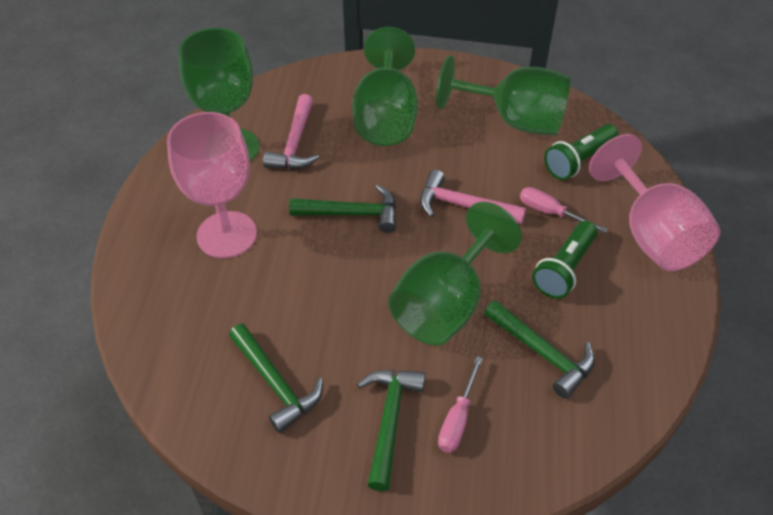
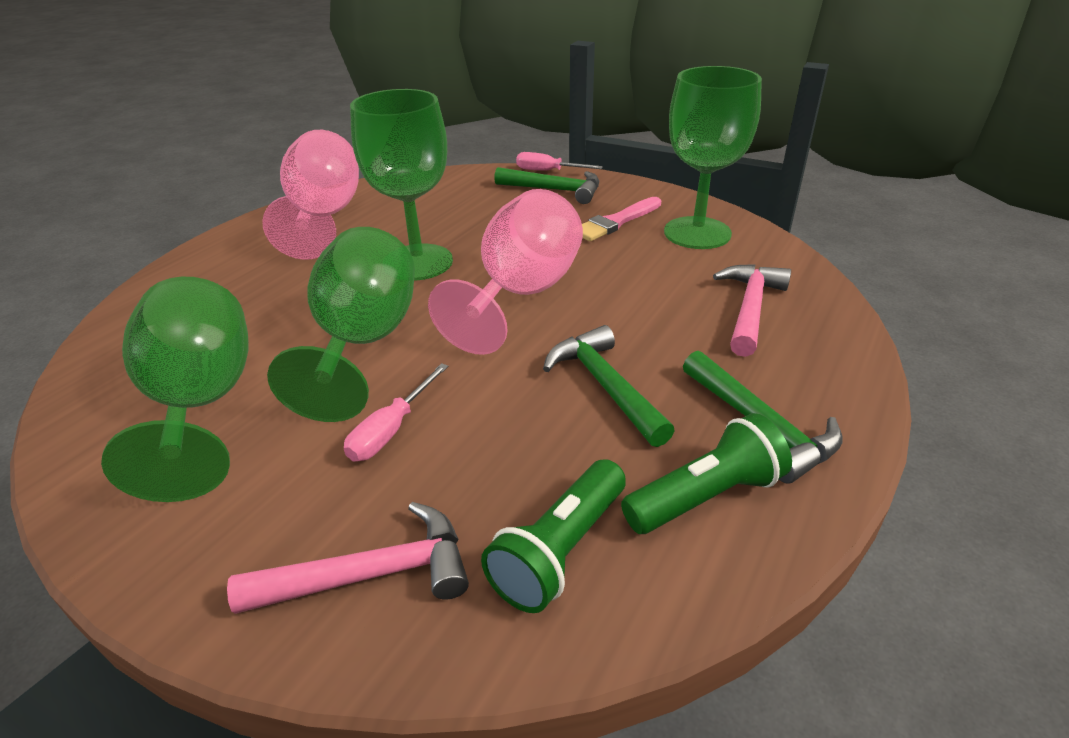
green hammer: [229,324,323,433] [289,185,396,233] [357,370,425,491] [484,300,595,399] = 4 -> [494,167,599,204] [543,325,675,447] [683,351,843,484] = 3
pink brush: none = 0 -> [582,197,661,241] = 1

